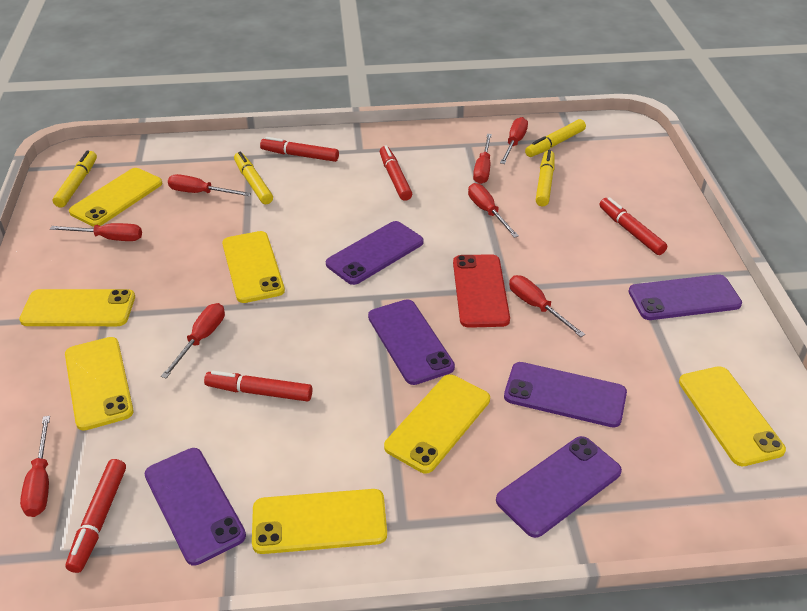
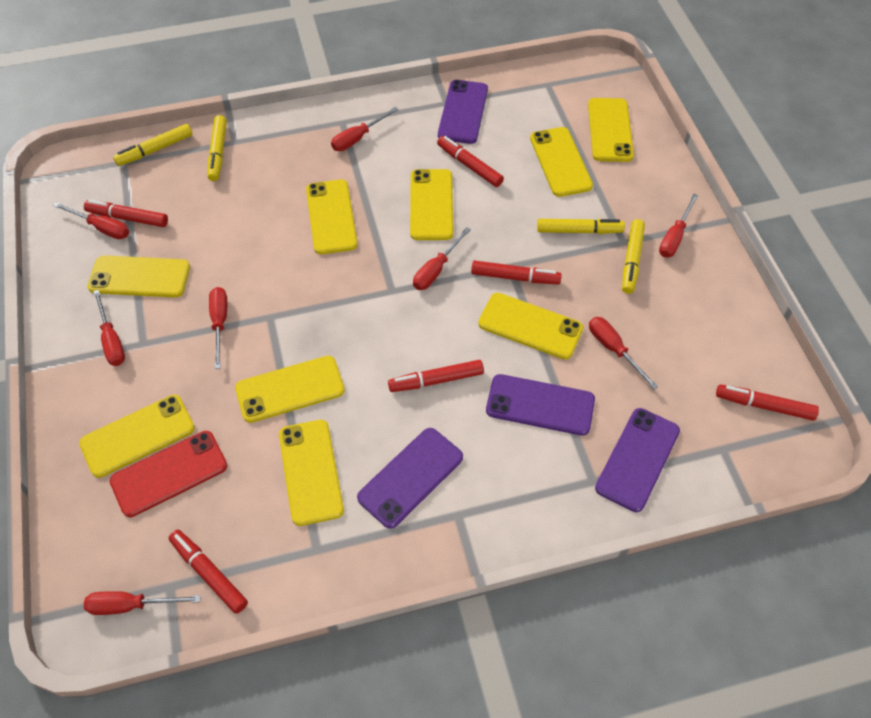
purple phone: [144,448,246,565] [326,221,424,285] [368,300,455,385] [496,436,622,538] [504,362,627,428] [628,274,742,320] = 6 -> [357,428,463,529] [438,80,488,144] [486,374,595,436] [595,408,680,512] = 4
red marker: [65,459,126,573] [204,371,312,402] [260,137,339,162] [380,145,412,201] [599,197,667,255] = 5 -> [84,200,168,227] [169,530,248,614] [388,360,484,392] [437,136,504,187] [471,261,562,284] [716,384,819,421] = 6
yellow phone: [19,289,135,326] [65,337,134,431] [69,168,162,227] [222,231,285,303] [252,489,387,554] [384,374,490,473] [679,366,786,466] = 7 -> [79,395,195,478] [88,255,190,297] [235,356,345,423] [279,420,344,526] [306,179,358,254] [410,169,454,240] [478,293,583,359] [530,127,593,197] [588,98,634,162] = 9

